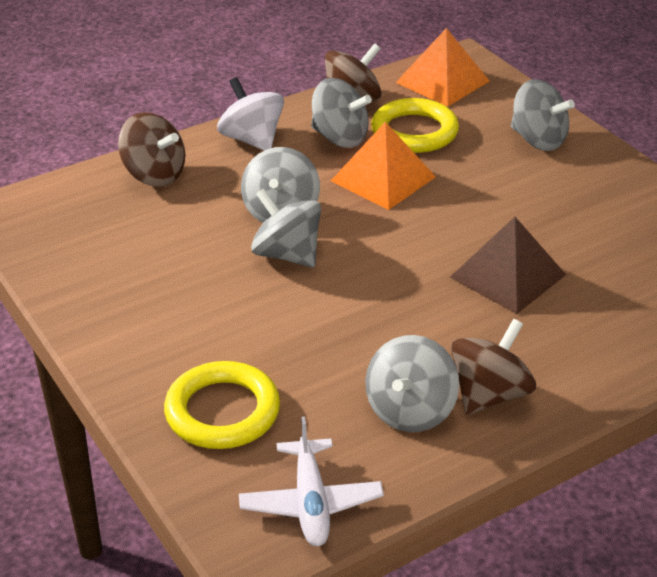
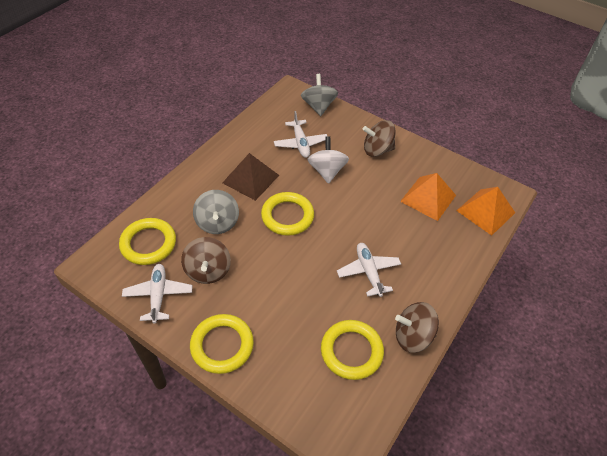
grey spinning top: [241,147,320,223] [251,188,321,268] [311,78,372,148] [365,335,459,432] [511,79,575,151] = 5 -> [193,190,239,234] [301,74,338,116] = 2
white plane: [239,416,384,546] = 1 -> [122,264,192,324] [274,111,327,158] [337,243,401,297] = 3
yellow ring: [164,361,280,449] [371,98,459,153] = 2 -> [119,218,176,265] [190,314,254,374] [261,192,314,236] [321,320,384,380] = 4

